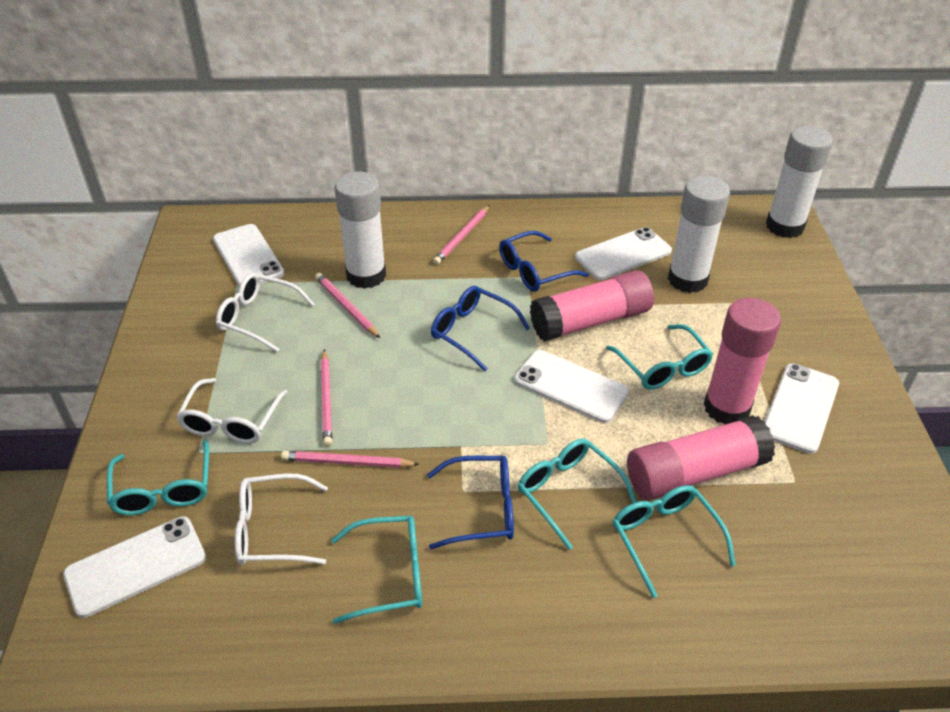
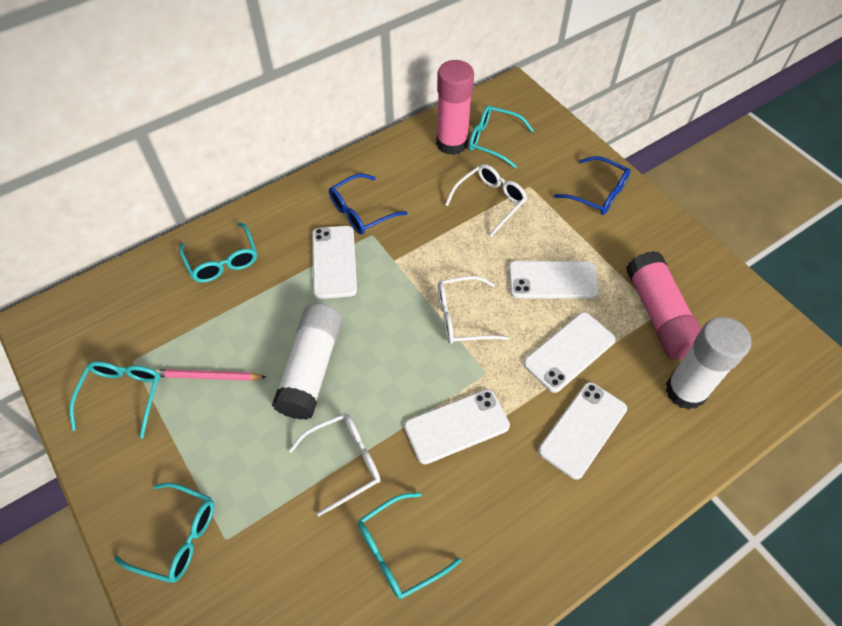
blue glasses: [427,456,514,549] [431,286,530,371] [499,231,589,292] = 3 -> [329,174,408,234] [554,156,631,215] = 2
pink glue stick: [530,270,654,342] [627,415,775,500] [704,298,781,424] = 3 -> [436,60,474,155] [626,251,702,360] = 2
pink pencil: [281,451,420,468] [315,273,380,338] [321,349,332,447] [433,205,490,265] = 4 -> [155,369,266,381] = 1
white glue stick: [334,172,386,289] [668,176,730,293] [766,126,833,238] = 3 -> [272,303,343,420] [665,317,751,410] = 2

